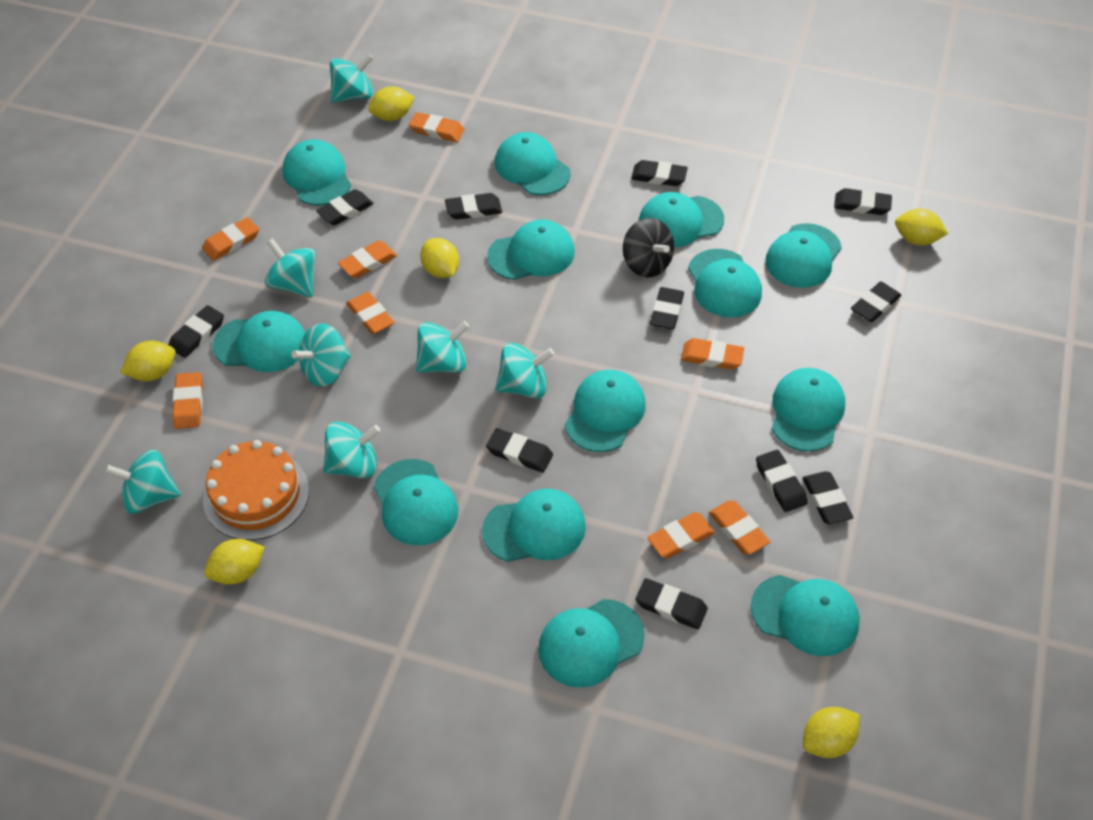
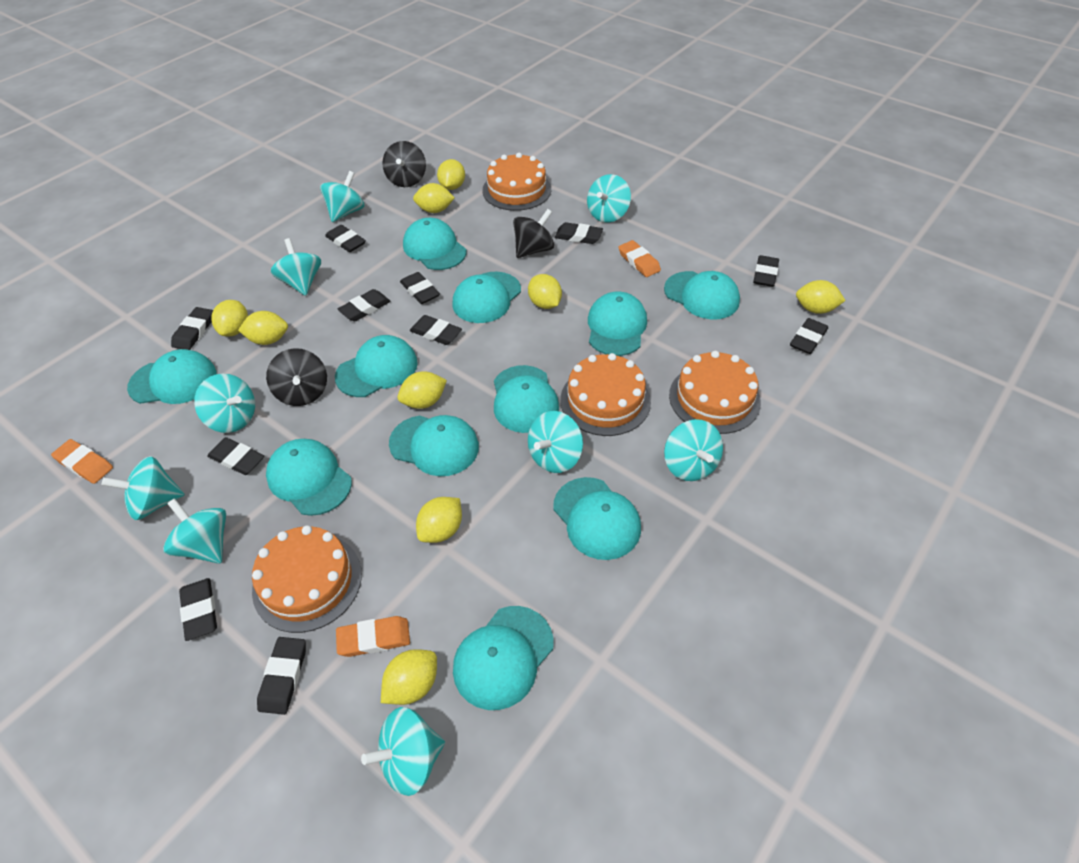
black spinning top: [623,218,674,277] = 1 -> [266,348,327,406] [382,141,426,187] [513,209,554,258] = 3
orange cake: [203,440,309,540] = 1 -> [252,525,362,633] [482,153,551,211] [560,353,651,436] [669,351,761,434] = 4
orange eraser: [172,372,203,429] [202,217,259,261] [338,240,397,278] [346,292,395,334] [409,112,464,142] [647,512,715,558] [681,338,744,370] [709,500,770,555] = 8 -> [51,439,113,484] [336,616,410,657] [618,240,661,277] = 3
turquoise cap: [213,311,305,372] [283,139,351,206] [374,459,458,545] [482,489,586,562] [487,219,575,280] [495,132,571,195] [538,599,645,688] [565,370,646,452] [639,192,724,247] [688,249,762,318] [751,575,860,656] [765,223,842,288] [772,368,845,452] = 13 -> [127,349,216,404] [266,439,352,516] [335,335,418,397] [389,415,479,476] [403,218,467,270] [453,272,521,323] [453,606,553,710] [494,365,559,433] [553,477,641,560] [588,292,647,356] [664,271,740,319] = 11
turquoise spinning top: [104,450,181,514] [265,238,316,298] [292,323,351,387] [323,422,381,478] [330,54,373,103] [416,321,469,373] [495,343,554,398] = 7 -> [101,456,185,520] [163,498,226,564] [194,374,255,433] [271,238,321,296] [320,171,364,222] [361,707,445,796] [528,411,583,473] [587,174,631,223] [664,419,723,481] = 9
yellow lemon: [121,341,176,381] [204,539,265,585] [368,86,415,121] [420,238,459,278] [803,707,860,758] [895,209,948,245] = 6 -> [211,300,248,336] [238,311,288,345] [381,649,437,705] [397,371,447,409] [413,183,455,213] [416,497,462,543] [437,159,465,190] [528,274,562,309] [796,280,846,314] = 9

